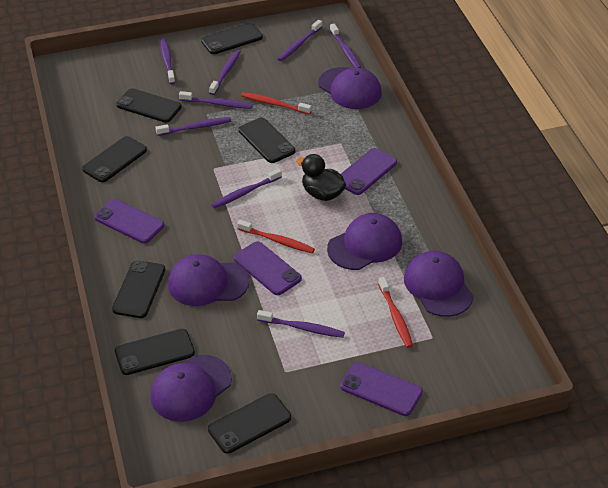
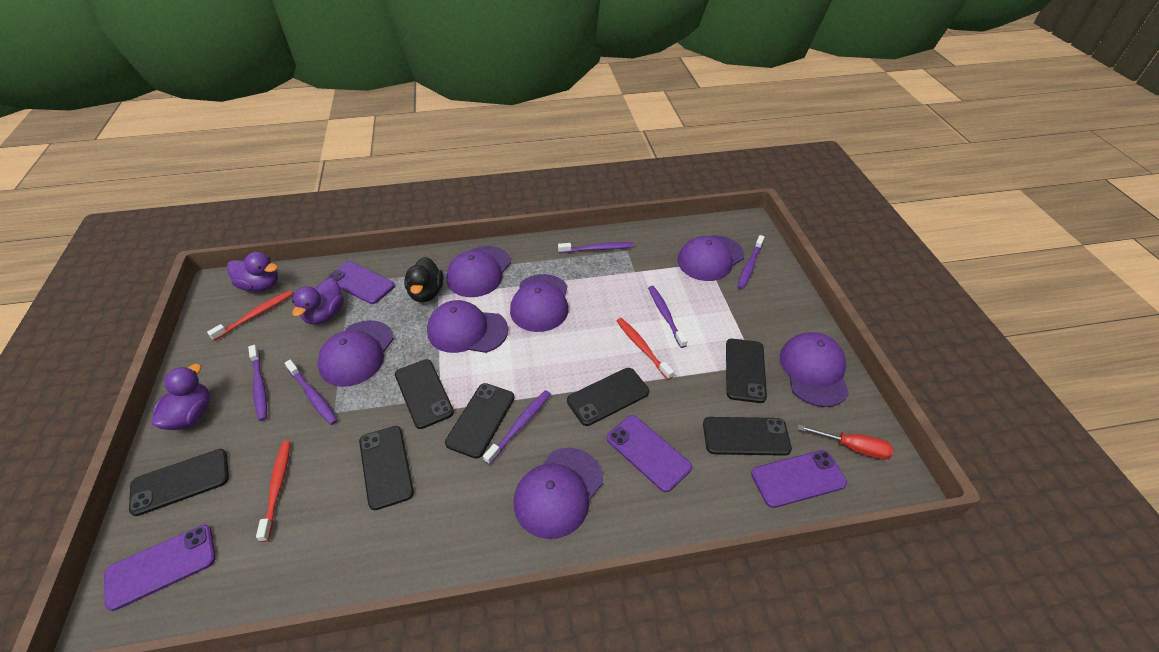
purple cap: [151,355,232,422] [168,254,250,306] [318,67,382,109] [327,213,402,270] [404,251,474,317] = 5 -> [318,320,394,387] [427,300,508,353] [446,246,511,297] [510,274,568,332] [514,448,603,539] [677,235,744,281] [780,332,849,407] = 7
purple duck: none = 0 -> [151,364,210,430] [227,252,278,292] [292,278,344,325] = 3
purple toothbrush: [155,117,231,136] [160,39,175,84] [179,91,253,109] [209,50,241,95] [211,168,282,209] [257,310,345,338] [278,20,322,62] [330,24,362,68] = 8 -> [248,345,267,421] [285,360,338,425] [483,390,551,465] [558,242,634,253] [648,286,687,348] [737,235,765,289] = 6
red screwdriver: none = 0 -> [798,425,893,460] = 1

